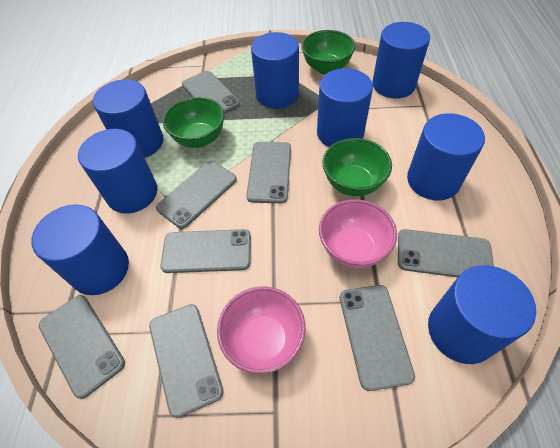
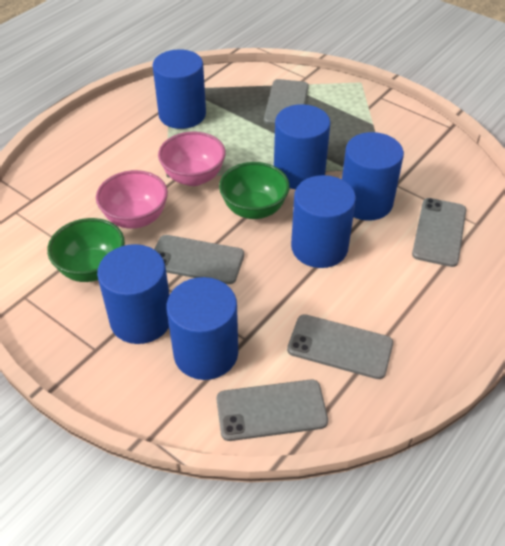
blue cylinder: [31,205,129,295] [78,129,157,214] [93,79,163,158] [251,32,299,109] [317,68,373,147] [372,22,430,99] [407,113,485,201] [428,265,536,364] = 8 -> [97,244,170,344] [152,49,206,129] [167,277,238,380] [274,104,331,189] [291,175,356,268] [342,132,404,221] = 6
green bowl: [163,97,225,148] [301,30,356,75] [322,138,392,196] = 3 -> [47,218,125,282] [219,162,290,219] = 2
grey phone: [39,295,125,399] [149,304,224,418] [156,161,237,229] [160,229,251,273] [182,71,240,114] [246,142,291,203] [340,285,415,391] [398,229,494,277] = 8 -> [154,235,244,284] [216,379,328,441] [264,79,309,125] [287,314,393,379] [412,198,466,267] = 5

